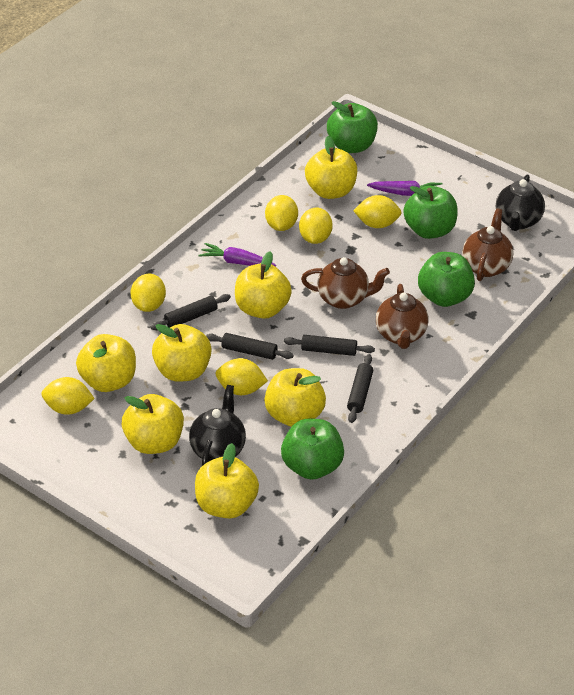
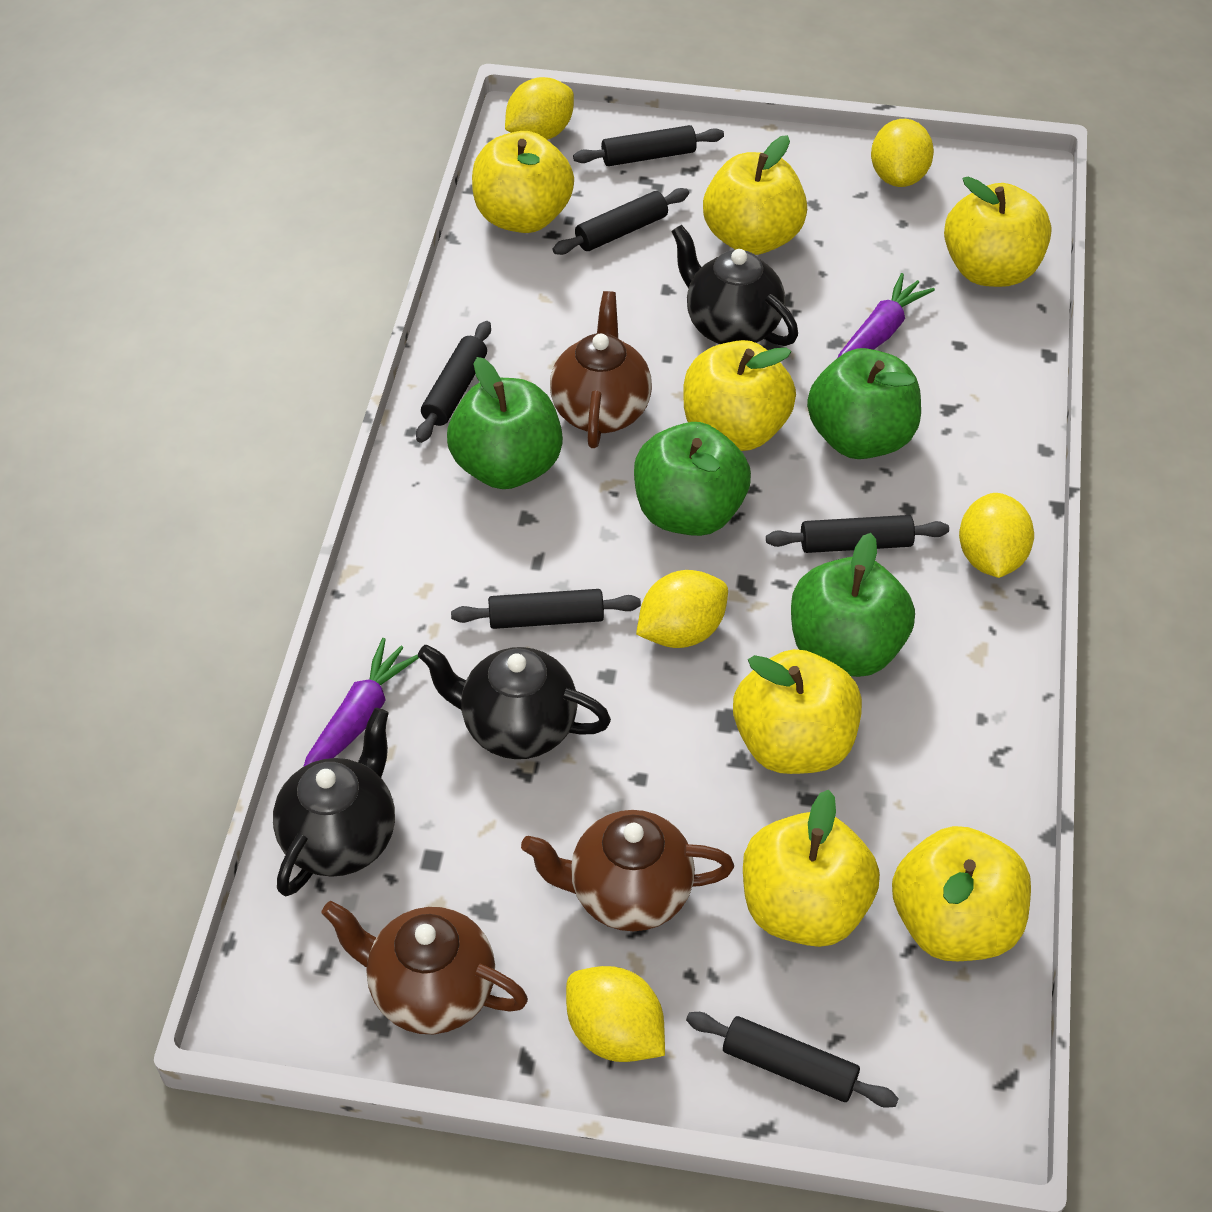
black rolling pin: [151,294,231,330] [206,333,294,360] [284,335,375,356] [347,354,373,423] = 4 -> [416,321,491,443] [451,589,641,629] [553,188,689,255] [573,125,724,166] [686,1012,899,1108] [766,515,949,553] = 6
black teapot: [189,385,246,466] [496,174,545,231] = 2 -> [273,708,395,896] [418,645,611,759] [671,225,798,346] = 3
yellow lemon: [41,377,95,415] [131,274,166,312] [216,358,268,395] [265,195,298,231] [299,208,333,244] [353,195,402,228] = 6 -> [505,77,574,140] [566,966,665,1062] [636,570,728,648] [871,119,934,187] [959,493,1034,578] = 5

